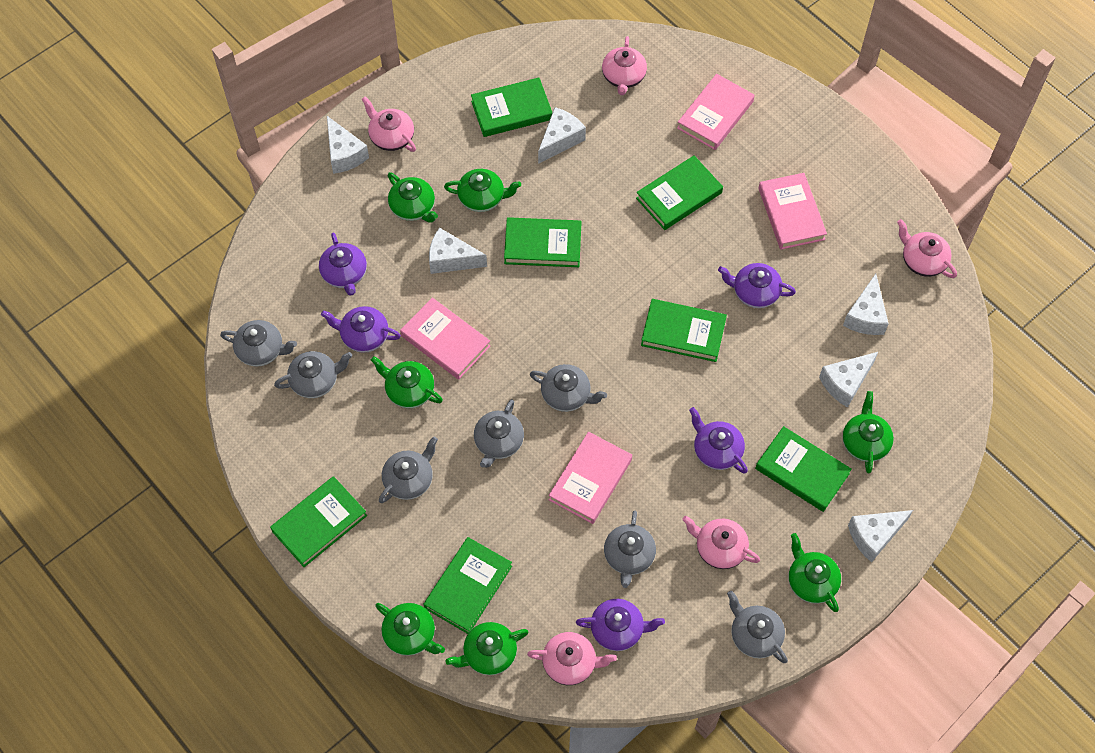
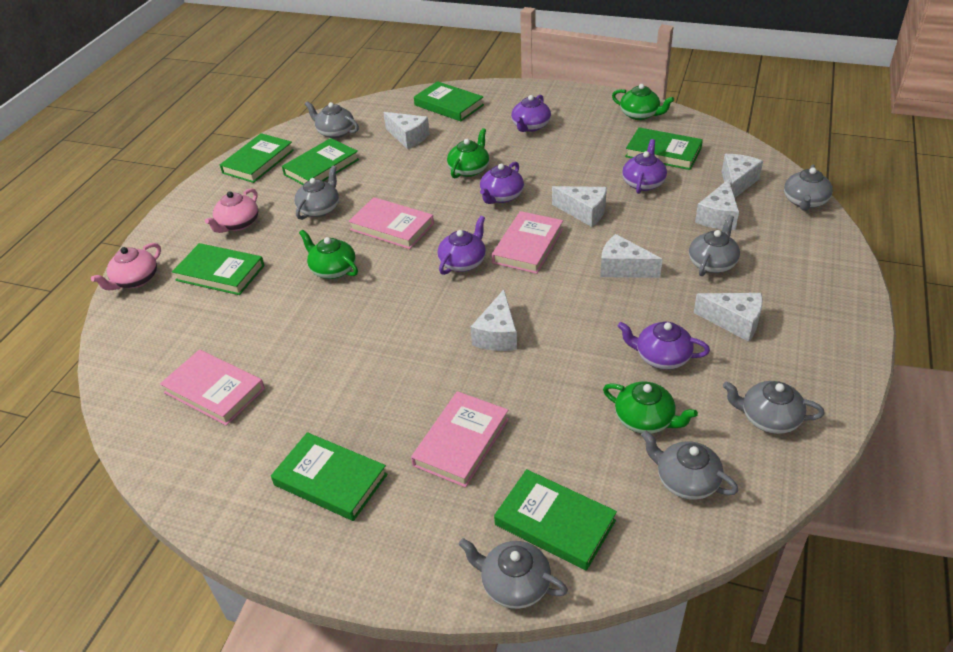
green teapot: [371,356,443,408] [375,603,445,656] [388,172,438,223] [444,169,521,212] [445,622,529,675] [789,533,841,612] [843,391,894,473] = 7 -> [299,230,358,279] [447,128,489,178] [603,382,698,434] [612,84,674,120] = 4
pink teapot: [362,96,416,152] [527,632,617,685] [602,36,647,95] [682,516,760,569] [897,219,957,278] = 5 -> [91,243,161,290] [205,188,258,233] = 2
white cheese: [327,116,369,174] [429,228,487,274] [538,107,586,164] [819,352,878,408] [843,274,889,335] [848,510,913,562] = 6 -> [384,112,430,149] [471,289,517,351] [552,186,607,227] [600,234,663,278] [694,293,763,342] [695,179,739,230] [722,154,763,198] = 7

